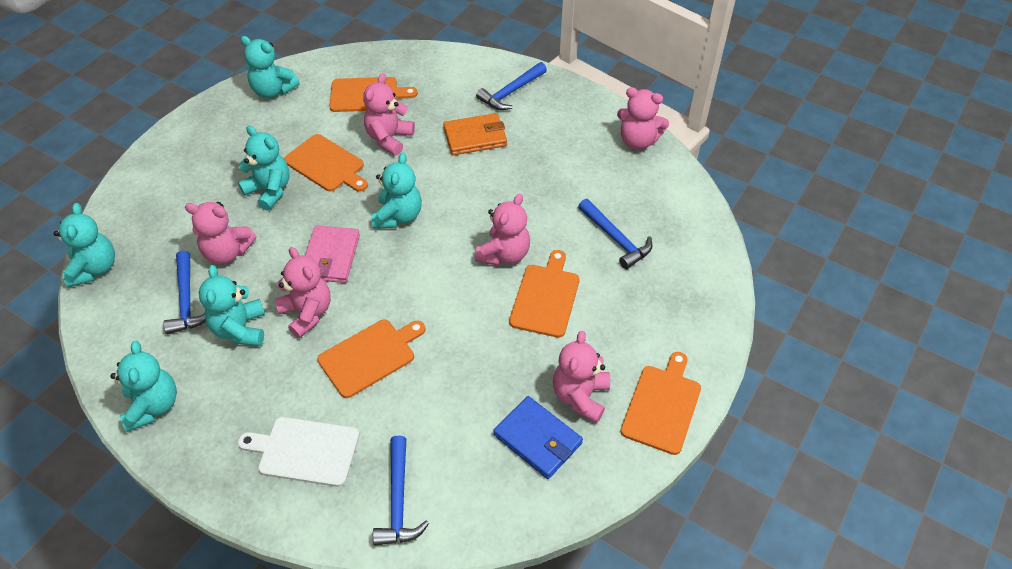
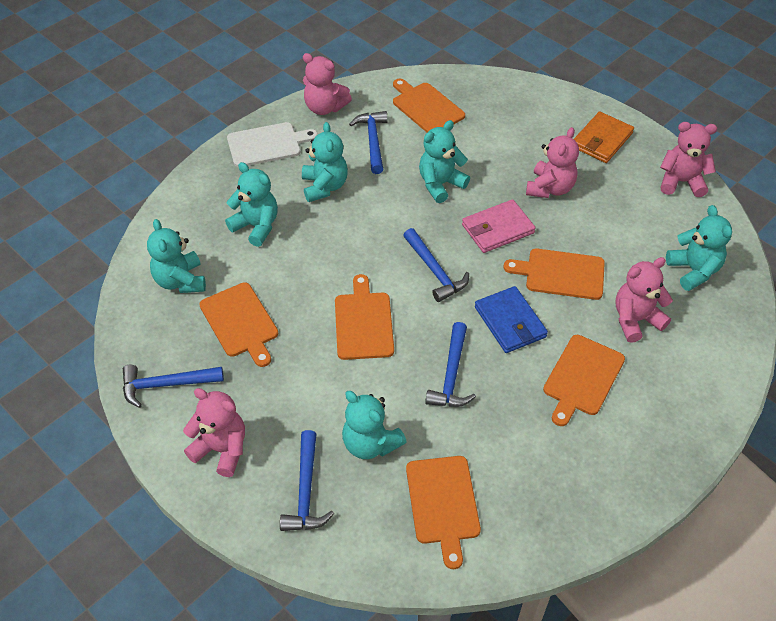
blue hammer: [163,251,205,334] [373,436,429,546] [476,62,547,110] [578,199,653,269] = 4 -> [123,364,224,408] [280,430,334,531] [349,111,388,174] [403,228,469,302] [425,322,476,407] = 5
orange cutting board: [284,134,368,192] [317,320,425,398] [329,77,418,112] [509,250,580,338] [620,352,701,455] = 5 -> [199,282,278,367] [335,274,394,360] [393,79,465,133] [406,456,481,569] [503,248,605,300] [543,335,625,426] = 6
pink teddy bear: [185,202,256,264] [275,247,331,338] [363,73,415,156] [475,193,530,266] [553,331,610,423] [617,87,669,150] = 6 -> [183,388,245,477] [303,53,352,115] [526,127,579,198] [615,257,673,343] [660,122,717,197] = 5

